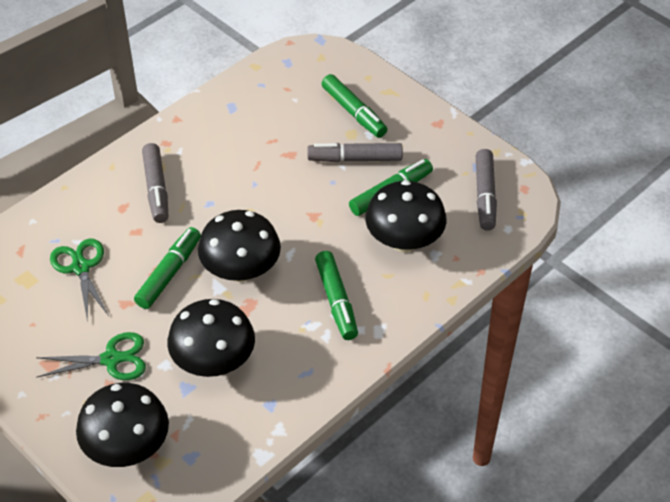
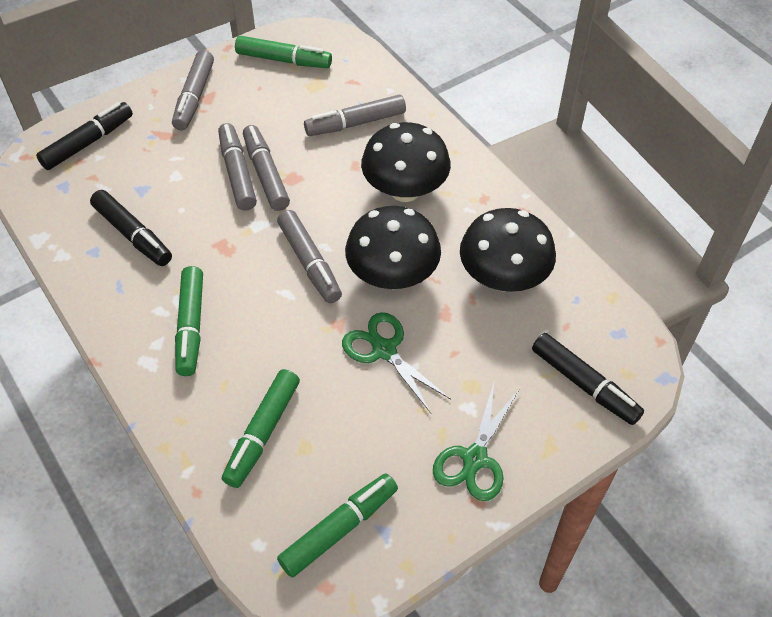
black marker: none = 0 -> [36,102,133,170] [90,190,172,266] [532,333,644,425] = 3
black mushroom: [76,383,169,467] [167,299,255,377] [198,210,281,282] [365,180,447,252] = 4 -> [345,206,441,289] [361,122,451,202] [460,208,556,292] = 3
grey marker: [142,143,168,223] [307,143,403,162] [476,149,497,231] = 3 -> [172,50,214,131] [218,123,257,211] [243,125,290,211] [277,210,342,303] [304,95,406,136] = 5

